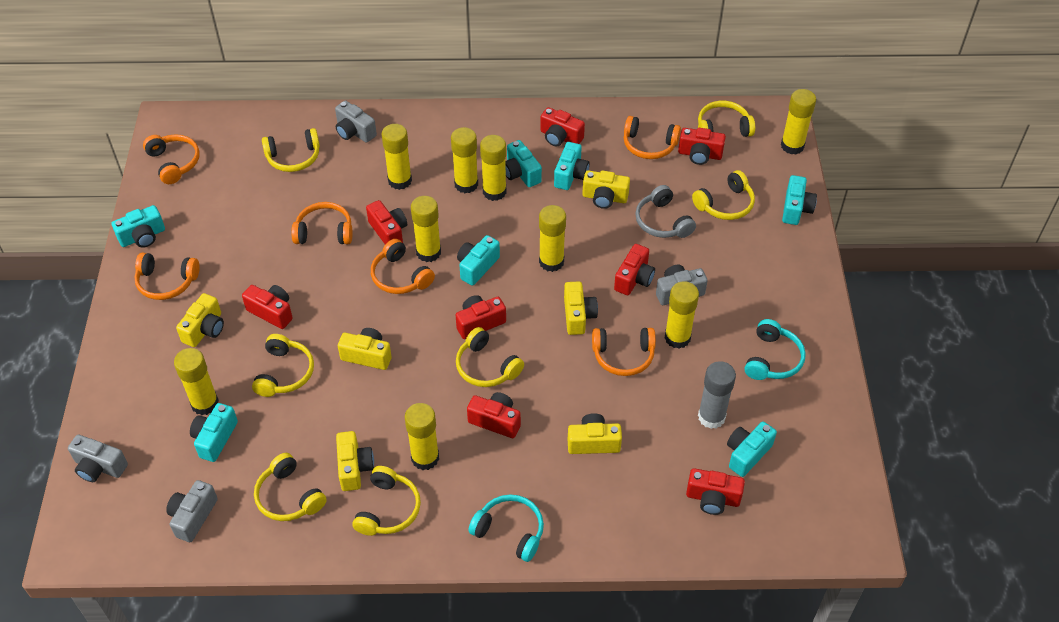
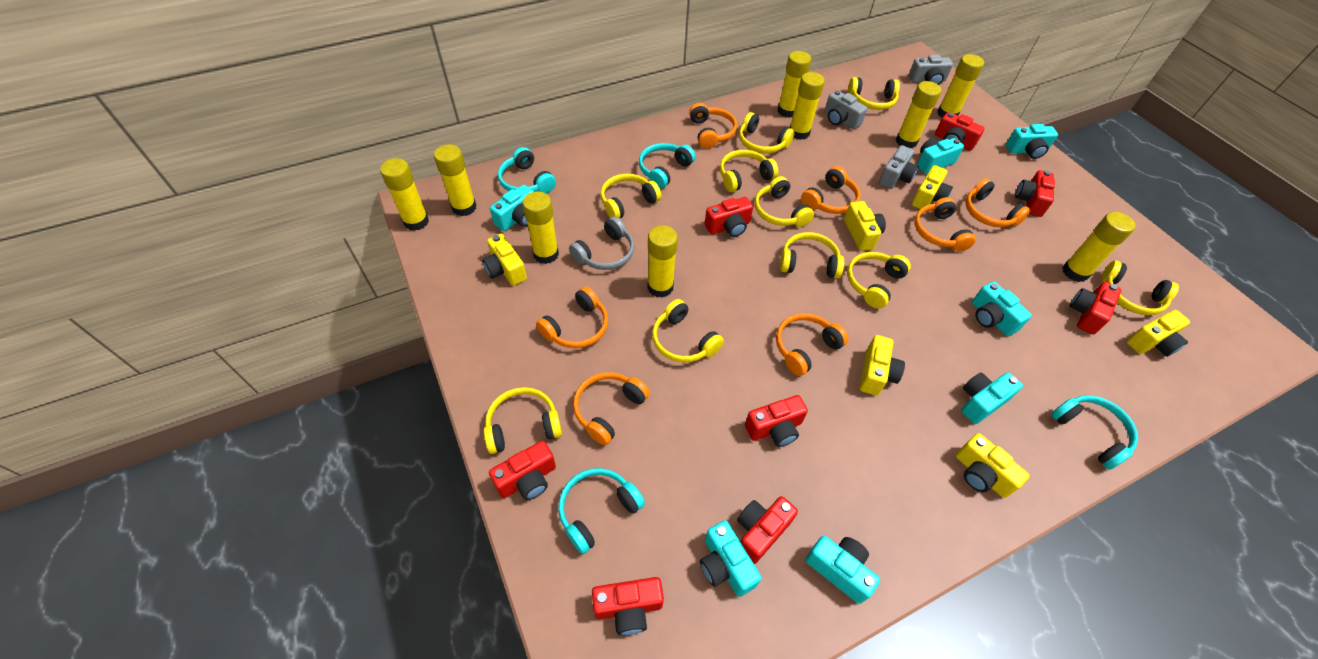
grey camera: [68,435,128,482] [166,480,218,542] [335,100,377,143] [656,264,708,305] = 4 -> [825,90,867,130] [879,145,919,189] [908,55,953,85] = 3
grey glue stick: [698,361,736,429] = 1 -> none = 0
orange headphones: [134,253,200,300] [143,134,200,184] [291,202,352,244] [371,239,435,294] [592,328,656,376] [624,116,681,159] = 6 -> [536,286,608,348] [573,372,650,445] [689,103,737,149] [776,313,848,376] [801,166,860,214] [914,197,976,251] [965,178,1031,227] = 7
turquoise headphones: [468,494,544,562] [745,319,806,380] = 2 -> [498,147,556,193] [558,468,645,554] [639,143,696,189] [1051,395,1138,470] = 4
yellow headphones: [252,334,314,397] [254,453,327,521] [262,128,320,172] [352,466,421,536] [456,327,524,387] [692,170,755,220] [698,101,755,137] = 7 -> [484,387,562,454] [600,174,661,218] [652,299,724,363] [720,150,778,192] [739,112,795,154] [754,176,814,227] [780,232,844,279] [847,252,911,309] [848,77,900,110] [1101,260,1179,315] = 10

